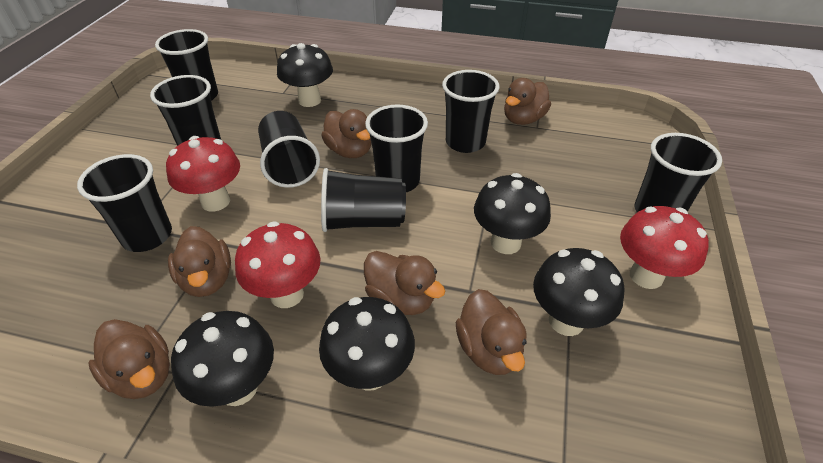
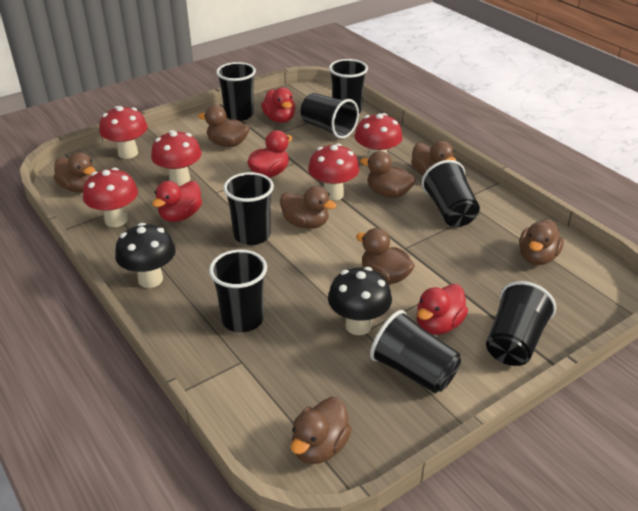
black mushroom: [171,311,274,407] [277,43,333,107] [319,297,415,391] [474,173,551,254] [533,248,624,336] = 5 -> [115,223,176,288] [328,267,392,335] = 2
brown duck: [88,319,170,399] [168,226,231,297] [321,109,371,158] [364,251,446,315] [456,289,527,375] [504,78,551,125] = 6 -> [54,152,96,192] [198,105,250,147] [280,186,336,229] [291,397,352,464] [356,228,415,284] [360,151,416,198] [411,141,457,175] [519,219,564,265] = 8
red duck: none = 0 -> [152,181,202,222] [247,130,293,178] [261,87,296,123] [417,284,468,335] = 4
red mushroom: [166,136,240,211] [235,221,321,308] [620,206,709,289] = 3 -> [83,168,138,227] [99,106,148,159] [151,130,202,186] [308,143,359,201] [355,113,403,158] = 5

